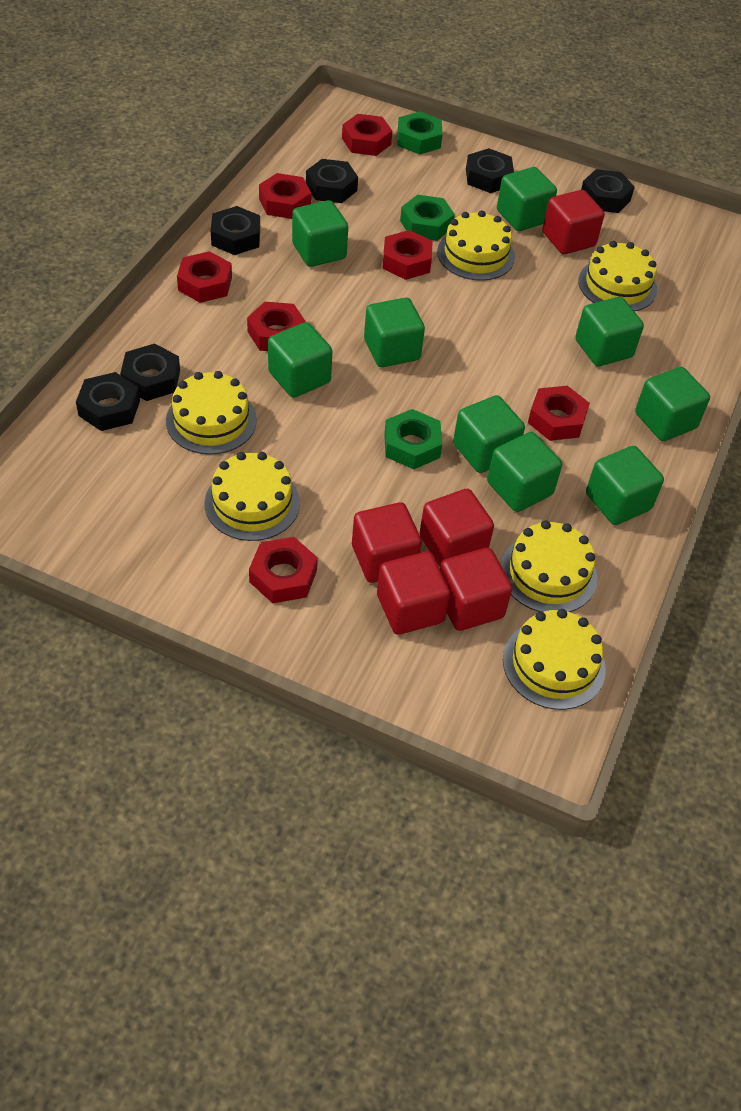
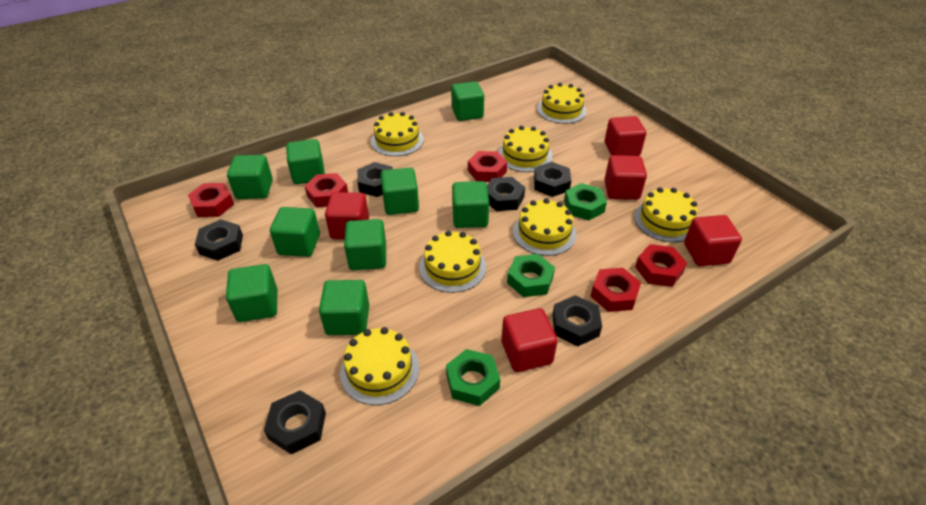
red nut: [177,251,232,303] [247,302,306,351] [249,537,318,603] [259,173,311,219] [342,114,392,156] [382,230,433,280] [528,386,590,441] = 7 -> [188,183,234,217] [304,173,348,207] [468,151,507,182] [591,268,641,312] [635,244,687,287] = 5
yellow cake: [166,371,257,455] [205,452,300,541] [437,210,515,281] [501,520,598,612] [503,609,606,710] [578,241,657,311] = 6 -> [340,327,419,405] [371,112,424,156] [419,231,486,293] [498,126,552,172] [513,198,576,256] [537,83,587,124] [634,187,698,243] = 7

